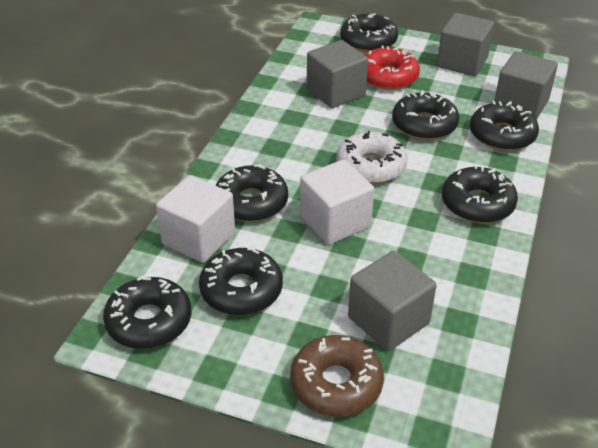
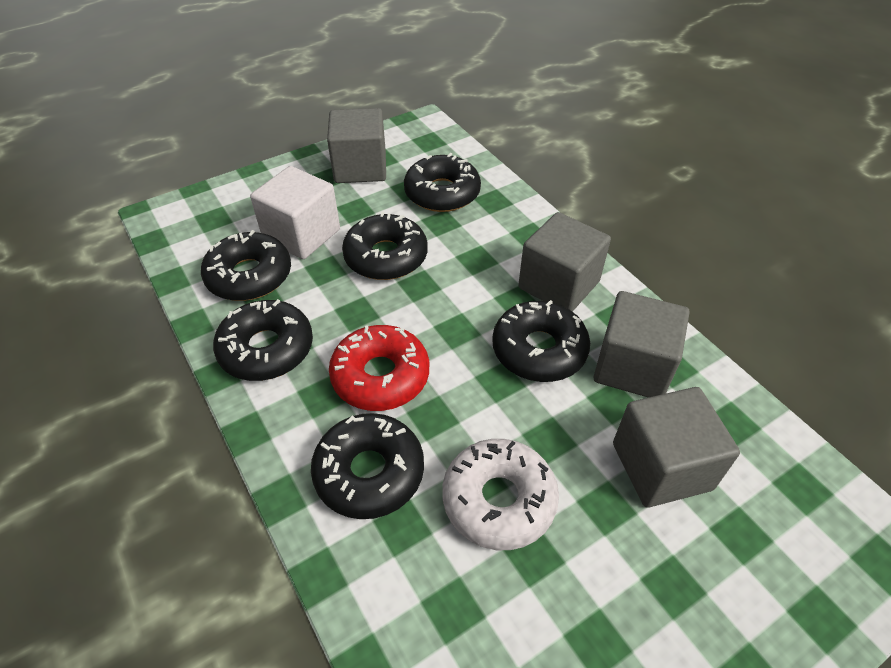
black donut: [103,276,191,349] [199,247,283,315] [216,164,288,222] [340,13,398,52] [392,91,459,140] [442,164,518,223] [470,101,539,151] = 7 -> [201,230,291,301] [213,299,313,381] [311,413,424,519] [342,212,428,280] [404,153,481,212] [492,300,590,382] = 6
brown donut: [290,335,384,417] = 1 -> none = 0
white cube: [156,175,235,263] [300,159,374,245] = 2 -> [250,166,340,259] = 1

